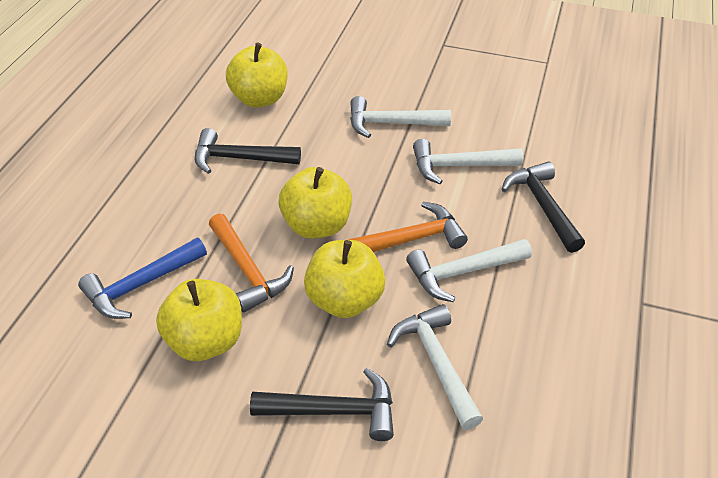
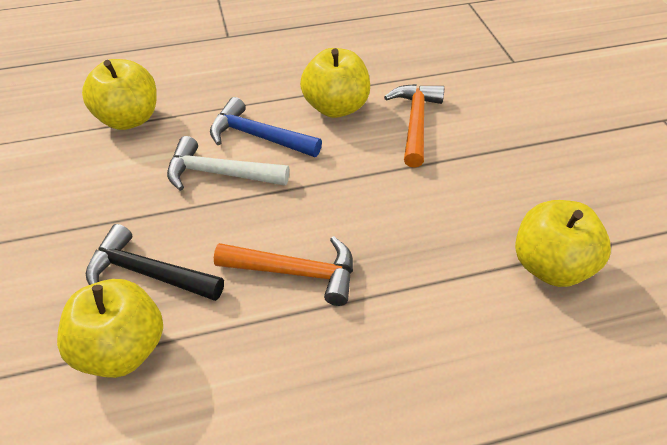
black hammer: [195,128,301,174] [250,368,394,441] [502,162,585,253] = 3 -> [86,224,224,301] = 1
white hammer: [350,96,451,138] [387,304,483,430] [406,239,532,302] [413,139,523,184] = 4 -> [167,136,289,191] = 1

